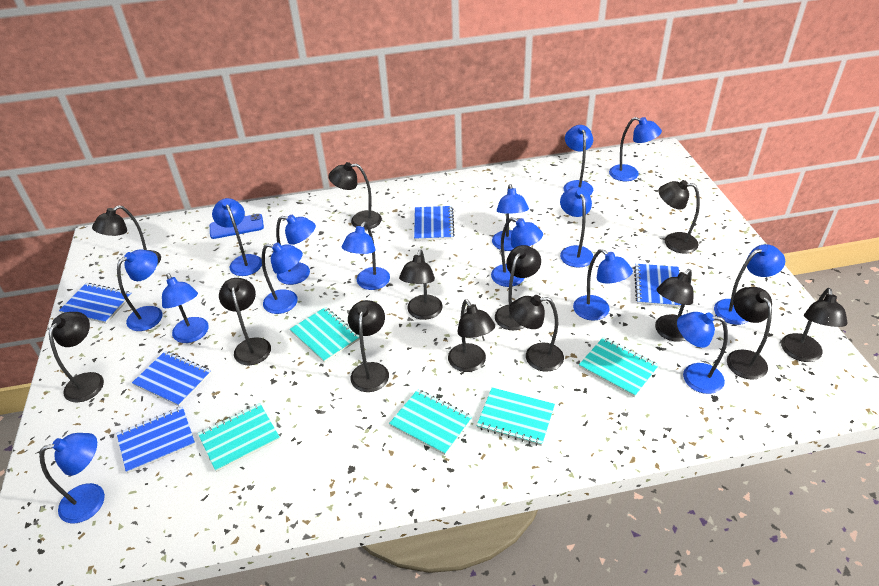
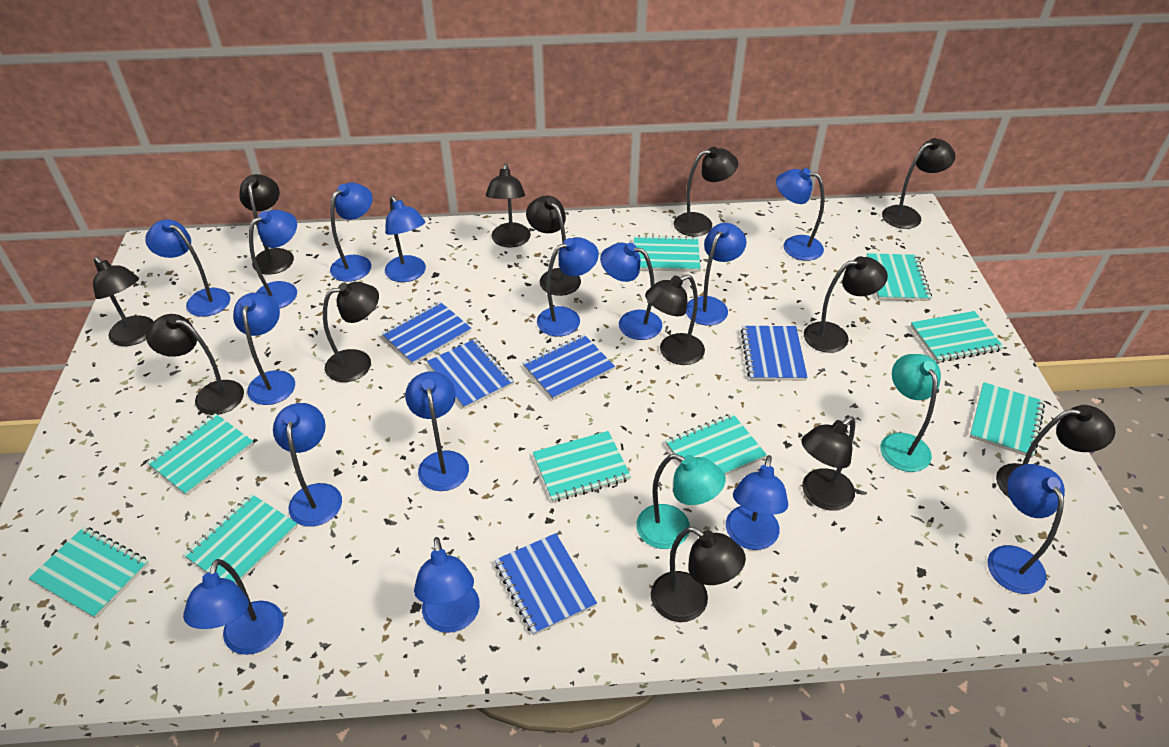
blue phone: [210,214,264,239] = 1 -> none = 0
turquoise lamp: none = 0 -> [636,454,725,549] [880,354,941,472] = 2
turquoise notebook: [198,403,280,472] [290,307,360,363] [389,389,472,455] [476,387,555,446] [579,337,659,397] = 5 -> [29,526,149,618] [147,413,254,496] [183,494,298,584] [533,431,631,502] [634,235,700,272] [665,413,767,475] [867,253,932,301] [911,311,1004,362] [970,382,1045,458] = 9

